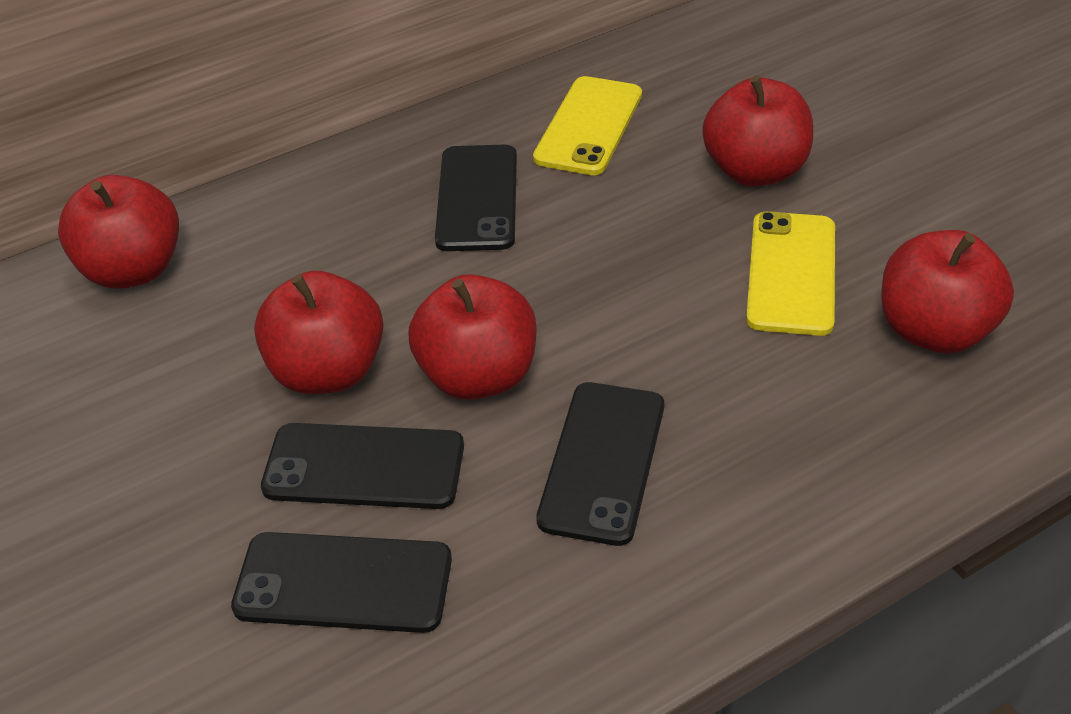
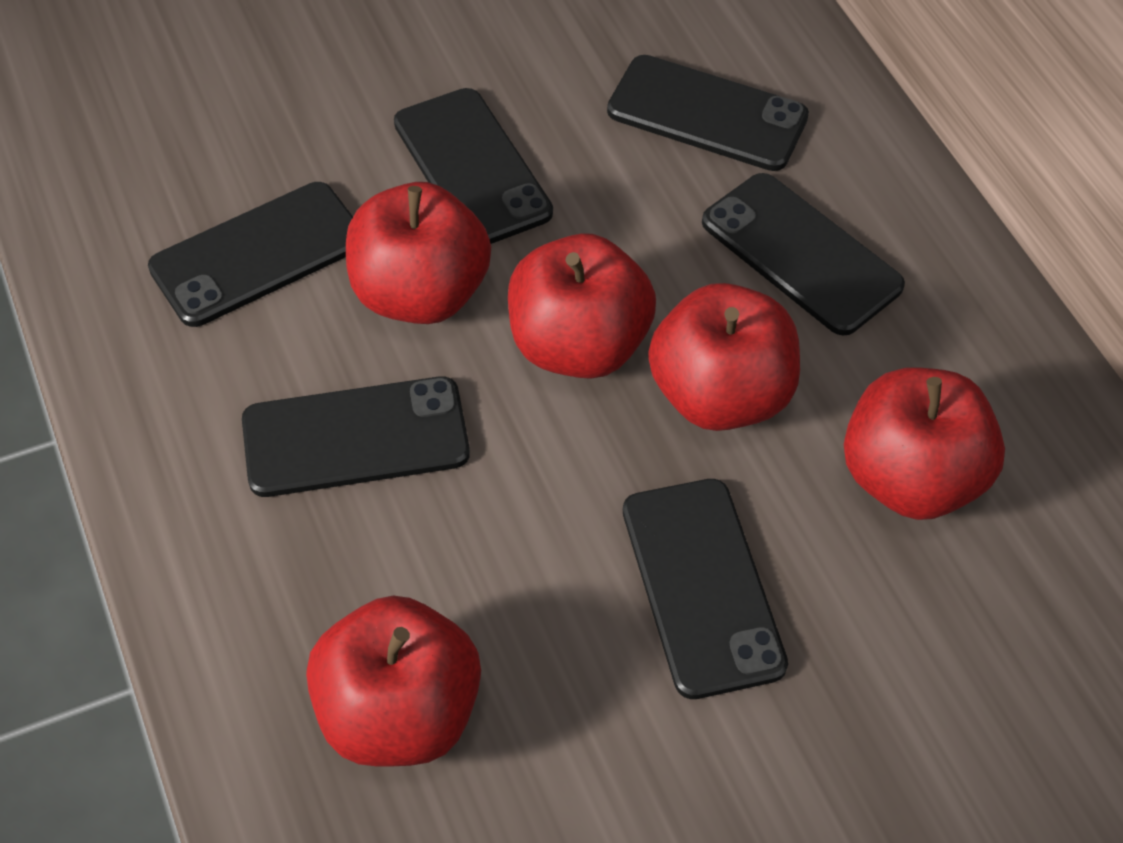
black phone: [231,532,452,633] [261,423,464,509] [435,145,517,251] [536,382,664,546] = 4 -> [148,182,353,327] [242,376,470,497] [394,88,553,244] [607,55,809,171] [623,479,788,699] [702,173,905,336] = 6
yellow phone: [533,76,642,175] [746,211,835,336] = 2 -> none = 0

